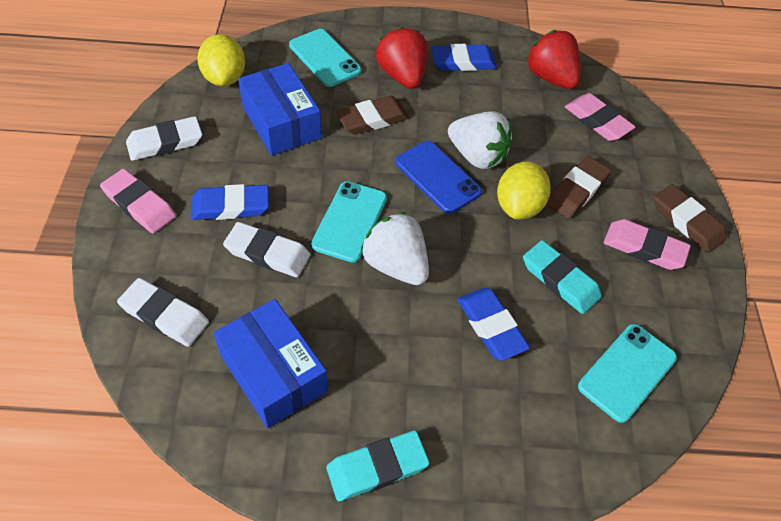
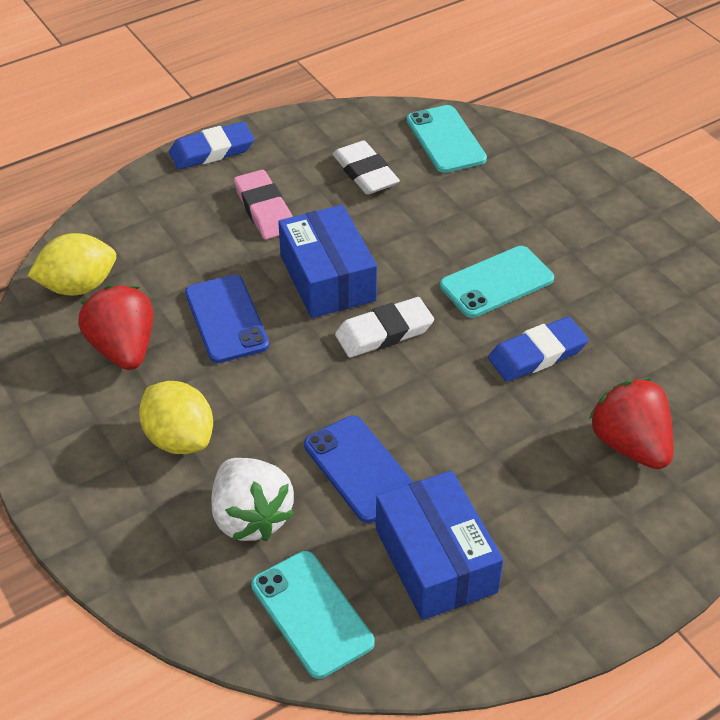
blue eraser: [191,184,269,220] [431,44,497,71] [457,288,530,361] = 3 -> [169,122,254,169] [488,317,589,382] = 2
blue phone: [395,141,482,214] = 1 -> [185,275,269,363] [304,416,413,523] = 2
brown eraser: [336,96,409,135] [546,156,611,219] [654,184,727,253] = 3 -> none = 0
pink eraser: [100,169,176,234] [565,93,635,141] [604,219,691,270] = 3 -> [234,170,293,239] = 1
turquoise eraser: [326,430,430,501] [523,240,602,314] = 2 -> none = 0
white eraser: [117,278,209,347] [126,116,202,161] [223,222,310,277] = 3 -> [333,140,400,195] [335,297,434,358] = 2
white strawberry: [361,212,429,285] [448,111,512,169] = 2 -> [211,458,294,541] = 1

